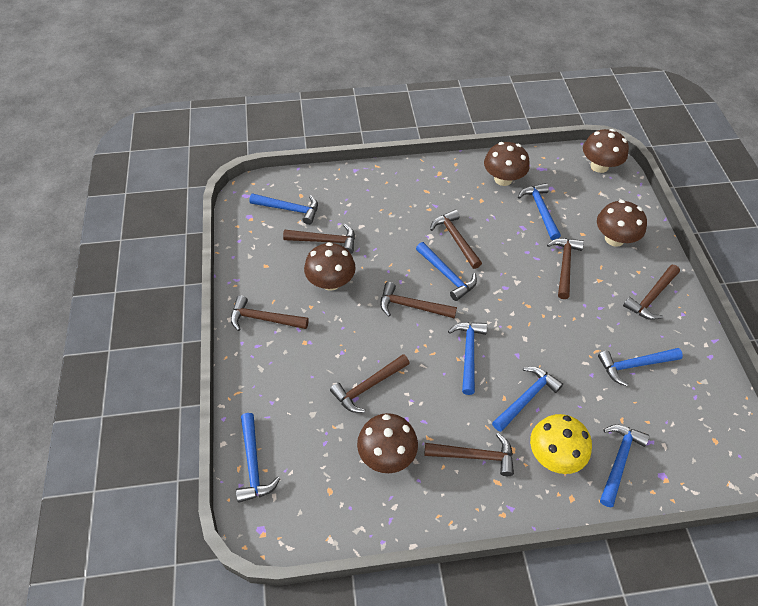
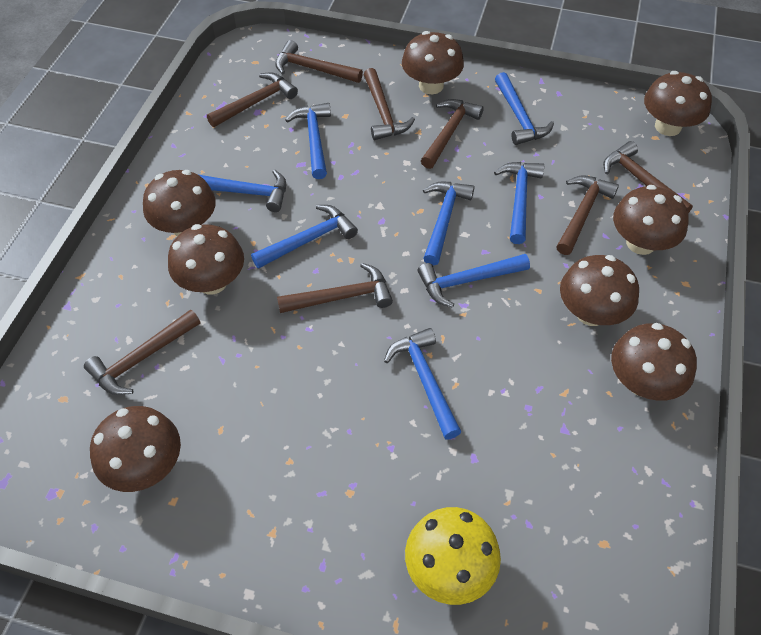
brown mushroom: [304,242,356,291] [357,413,418,473] [484,142,530,186] [583,129,629,173] [597,200,647,247] = 5 -> [90,406,181,492] [143,170,216,236] [168,224,244,295] [402,31,464,94] [560,255,639,326] [611,323,697,401] [613,185,689,255] [644,71,712,136] = 8

